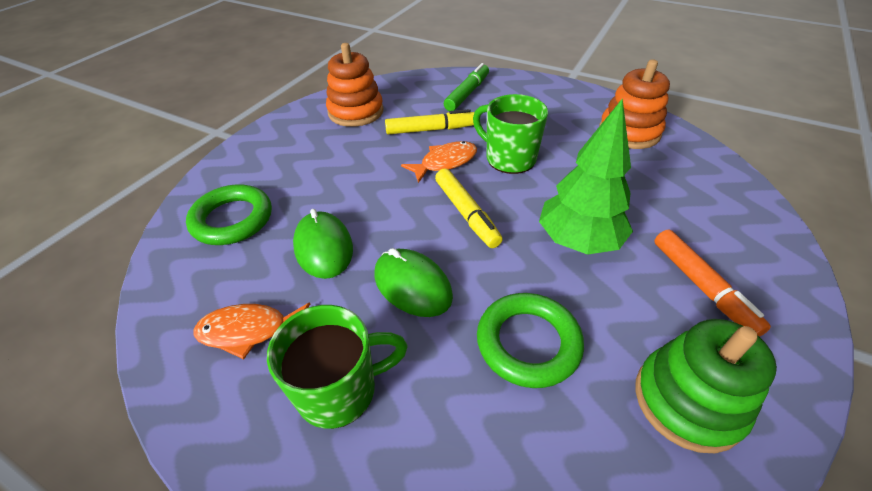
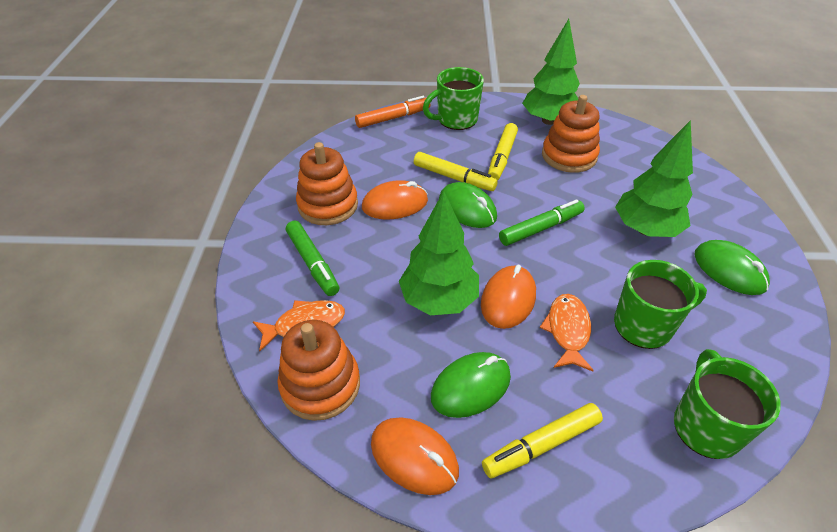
green marker: [444,63,489,111] = 1 -> [286,220,339,296] [499,200,585,246] = 2
green mouse: [293,209,353,279] [374,248,453,317] = 2 -> [431,352,511,418] [439,182,497,228] [695,240,770,295] = 3
green mug: [267,305,408,429] [473,94,548,174] = 2 -> [423,67,484,130] [614,260,707,349] [674,349,781,459] = 3
green ring: [186,184,272,245] [477,293,584,388] = 2 -> none = 0
green stacking toy: [635,319,777,453] = 1 -> none = 0
green tree: [539,98,633,255] = 1 -> [399,191,479,315] [522,19,580,125] [615,120,693,237] = 3
orange mouse: none = 0 -> [362,180,428,219] [371,417,459,495] [481,265,536,329] = 3
orange stacking toy: [326,43,384,127] [599,59,670,149] = 2 -> [277,320,360,421] [296,142,358,225] [542,95,600,173] = 3
yellow marker: [385,109,475,134] [435,168,503,248] = 2 -> [414,152,498,191] [482,403,603,478] [488,123,518,181] = 3

